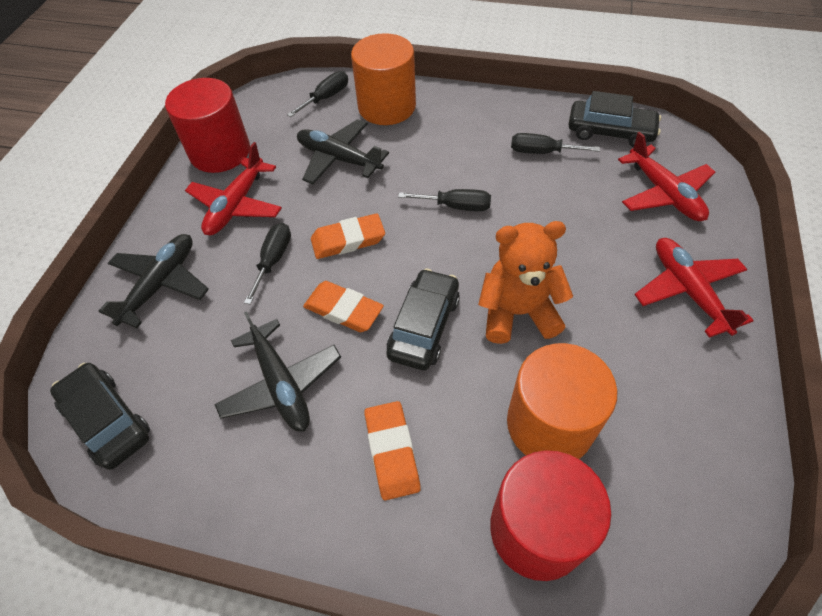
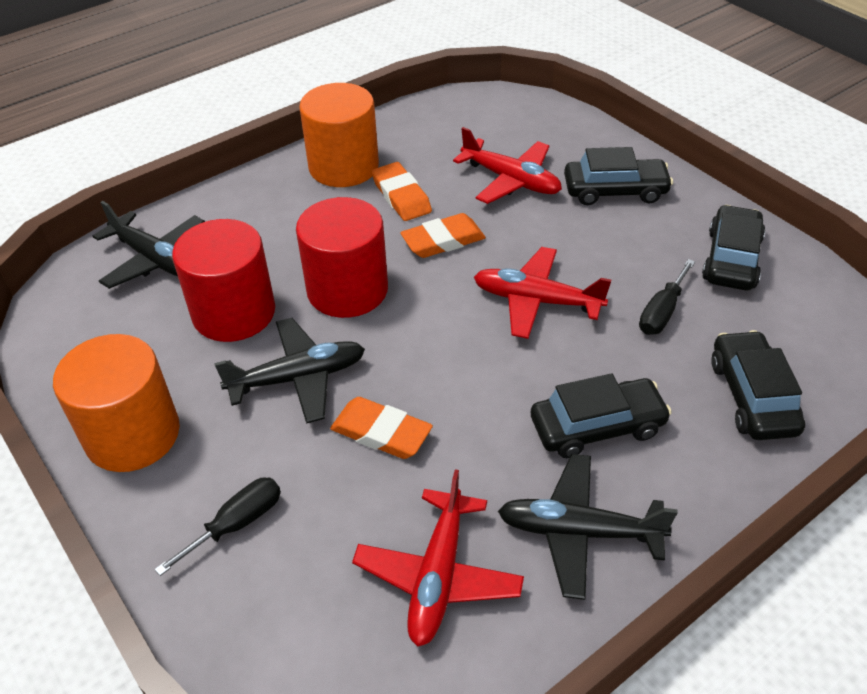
black car: [50,363,150,470] [386,269,460,370] [568,91,661,147] = 3 -> [531,373,672,458] [564,147,673,205] [702,205,765,290] [711,330,805,440] = 4
black screwdriver: [244,223,291,305] [287,71,348,117] [398,189,491,211] [511,133,600,154] = 4 -> [154,477,281,576] [639,259,695,335] = 2
orange teddy bear: [478,221,573,344] = 1 -> none = 0

